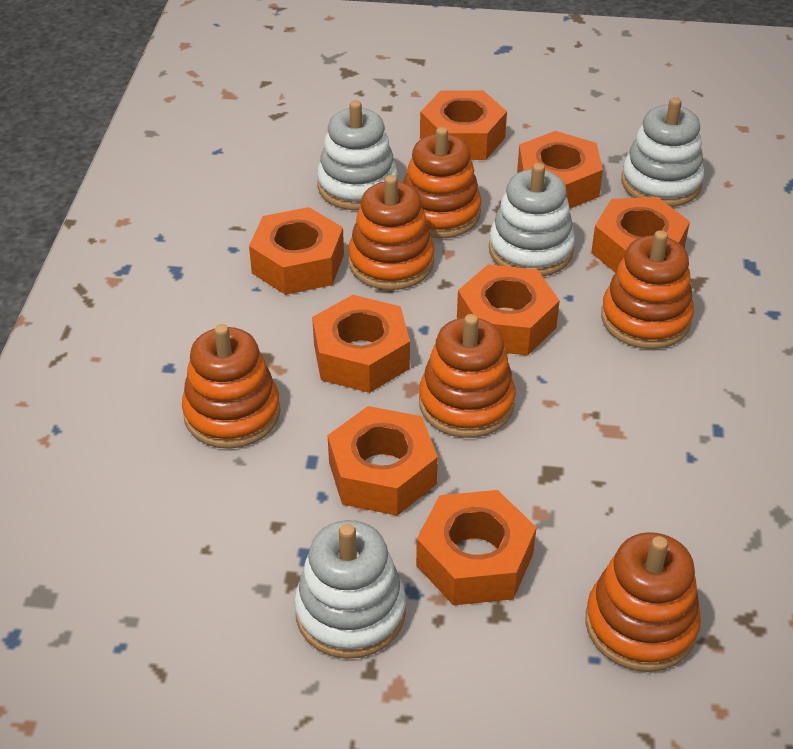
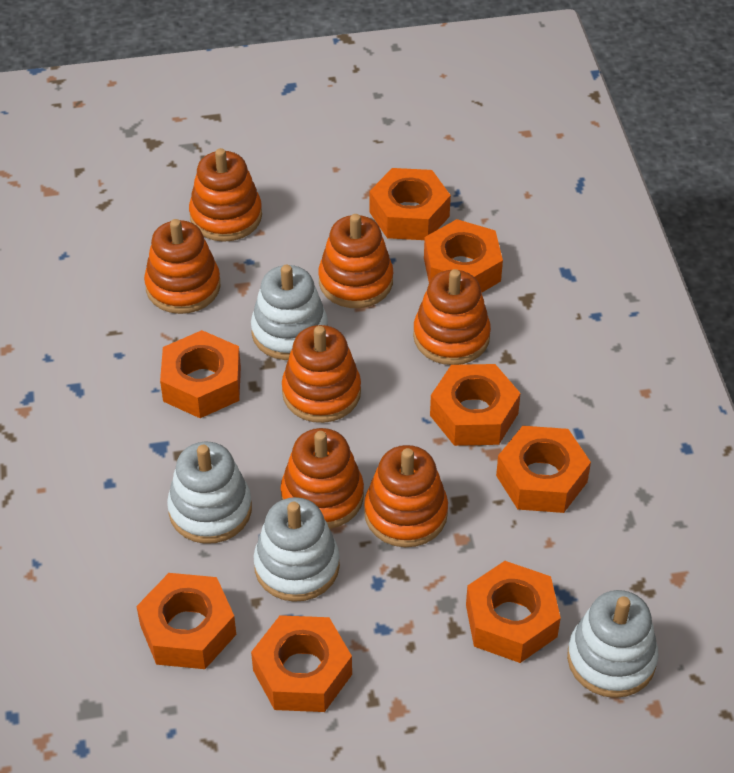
orange stacking toy: [182,324,280,449] [348,175,435,290] [403,127,481,239] [419,314,516,438] [585,532,701,672] [601,230,694,349] = 6 -> [144,219,221,314] [189,148,262,242] [281,428,364,529] [282,325,361,423] [318,214,393,308] [364,445,448,547] [413,269,491,365] = 7

